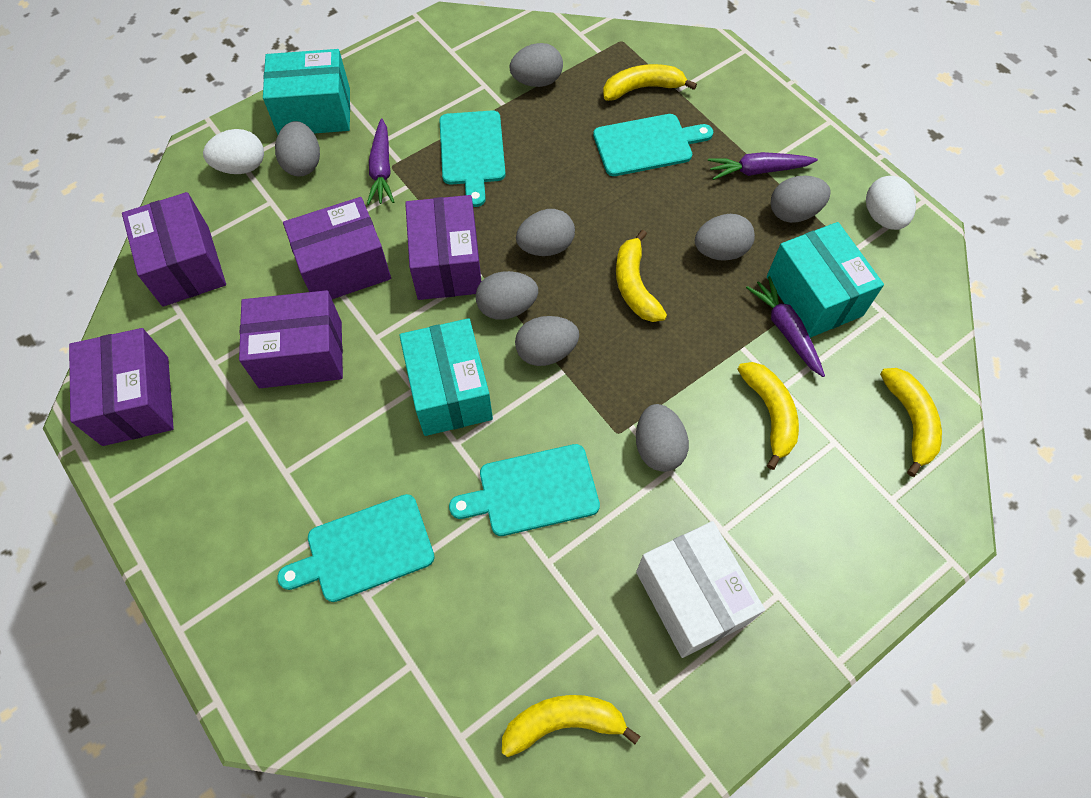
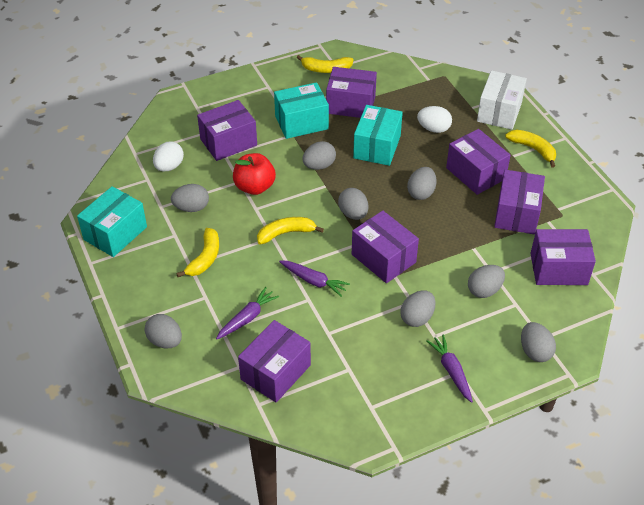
purple box: [69,328,174,446] [122,192,226,307] [239,290,343,388] [283,197,391,299] [405,195,482,300] = 5 -> [197,100,257,161] [238,320,311,403] [326,67,377,118] [352,210,419,283] [446,129,511,195] [494,170,545,234] [530,229,596,285] = 7
red apple: none = 0 -> [233,153,276,195] = 1
turquoise cutting board: [277,494,435,602] [440,110,506,207] [449,444,600,536] [593,114,713,176] = 4 -> none = 0
yellow banana: [502,695,640,757] [603,64,697,101] [616,229,667,322] [737,362,799,470] [880,368,942,477] = 5 -> [176,228,219,277] [257,217,324,245] [296,55,354,73] [505,130,556,168] = 4

